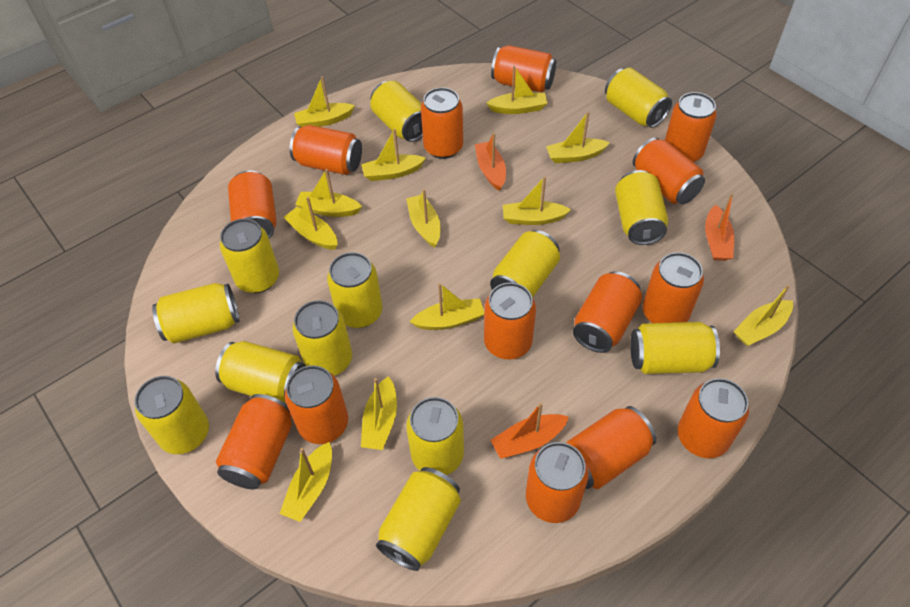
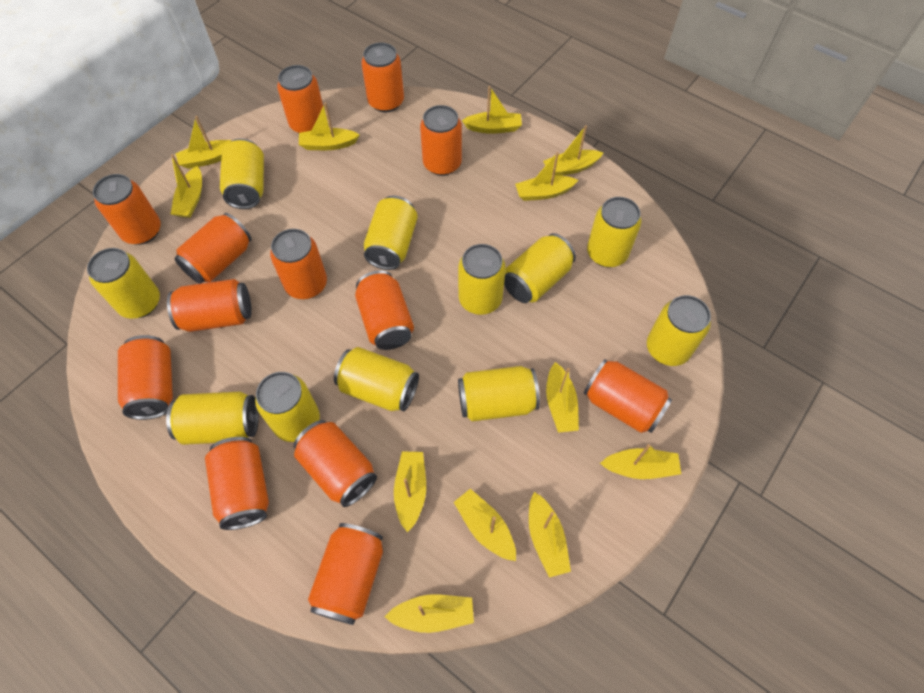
orange boat: [475,133,506,191] [491,403,569,459] [705,193,734,261] = 3 -> none = 0
orange can: [216,394,292,489] [228,170,277,238] [285,365,348,444] [290,125,362,175] [421,87,463,159] [484,283,536,360] [491,45,556,93] [526,442,589,523] [566,406,656,489] [573,271,642,353] [633,137,705,205] [643,252,704,323] [665,92,717,162] [678,378,749,458] = 14 -> [93,174,161,245] [118,335,173,420] [167,279,252,332] [174,213,252,284] [205,437,269,530] [270,229,327,299] [277,65,323,133] [294,420,377,507] [308,523,383,625] [355,270,414,350] [361,43,404,112] [420,105,462,176] [584,359,672,433] = 13
yellow can: [135,376,209,454] [152,283,239,344] [215,341,306,403] [220,219,279,293] [292,300,352,376] [327,252,383,328] [370,81,423,142] [376,467,461,571] [406,397,464,475] [490,230,560,297] [605,68,672,128] [615,170,668,245] [630,322,720,374] = 13 -> [87,248,160,319] [166,392,259,445] [220,138,264,209] [255,372,320,442] [334,347,419,412] [363,196,418,270] [458,244,506,315] [458,366,540,422] [504,233,576,303] [587,197,641,267] [647,295,711,366] = 11

